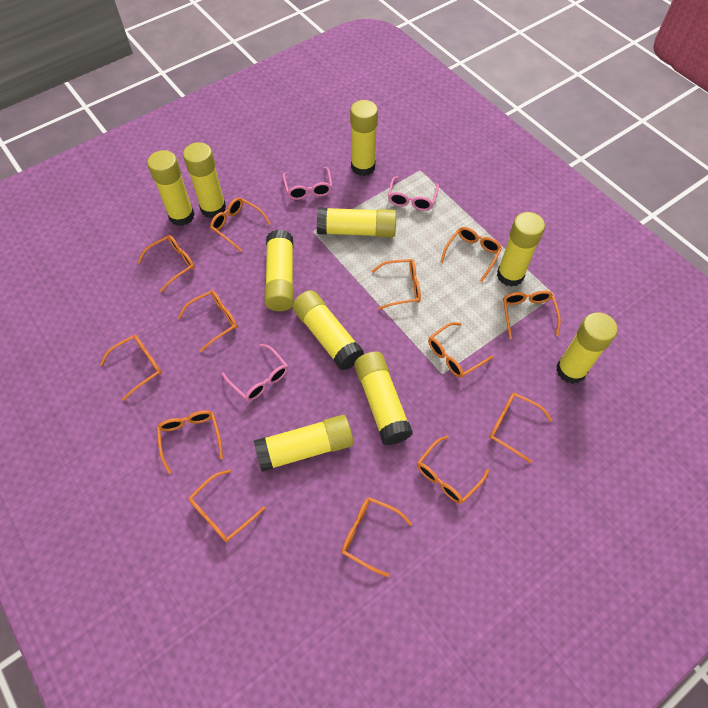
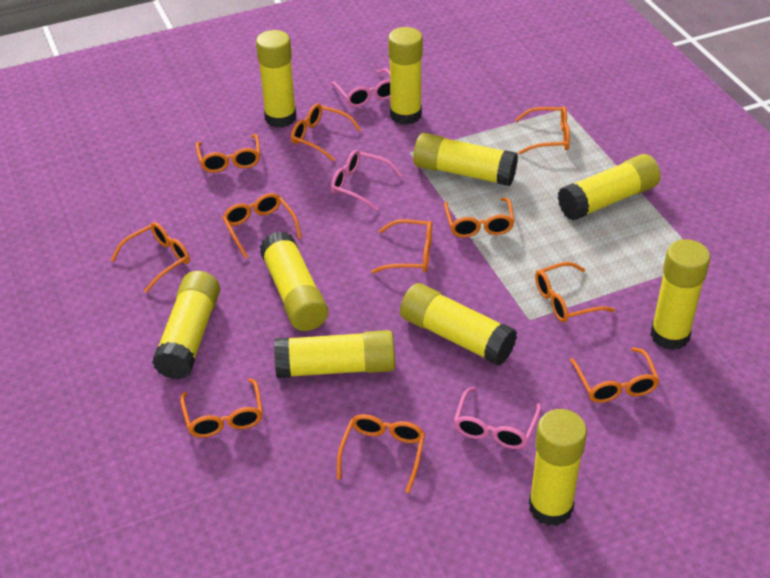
orange glasses: [100,335,162,401] [137,235,195,292] [157,410,223,474] [178,290,238,352] [189,470,266,542] [210,198,271,252] [341,497,412,577] [372,259,421,310] [417,436,489,504] [428,322,493,378] [440,227,502,282] [489,393,552,464] [503,290,561,339] = 13 -> [111,222,190,293] [180,378,263,438] [196,134,260,173] [222,193,302,258] [291,104,361,161] [337,414,425,493] [371,219,432,273] [444,198,515,238] [515,106,570,154] [535,262,615,322] [570,347,660,403] = 11

